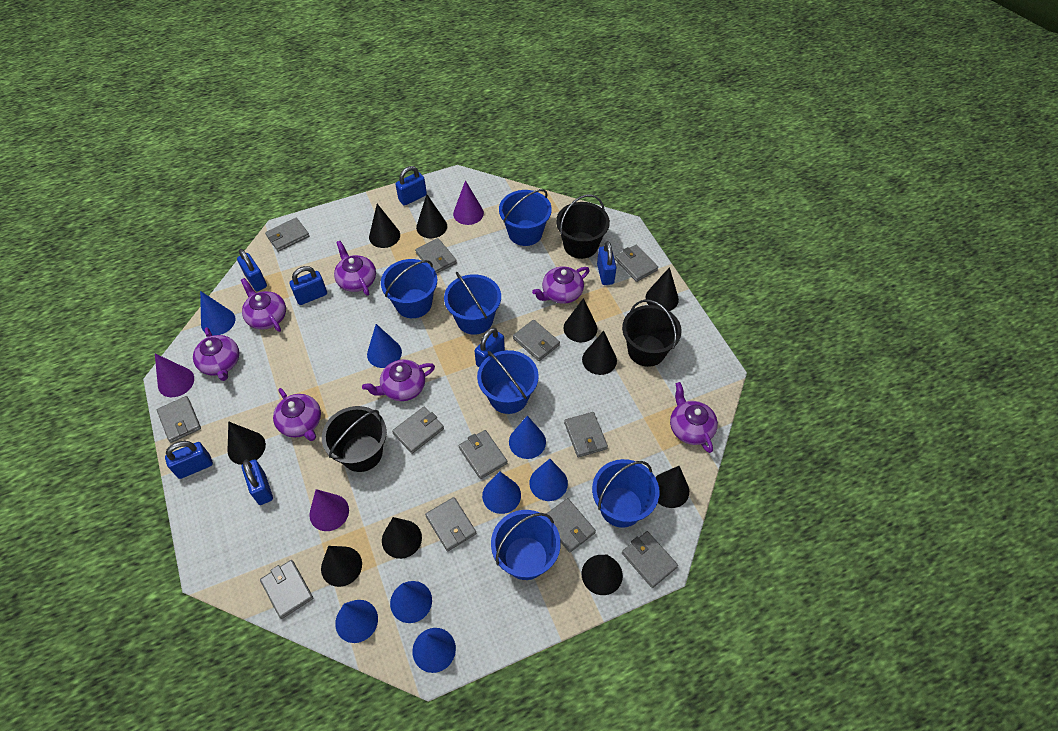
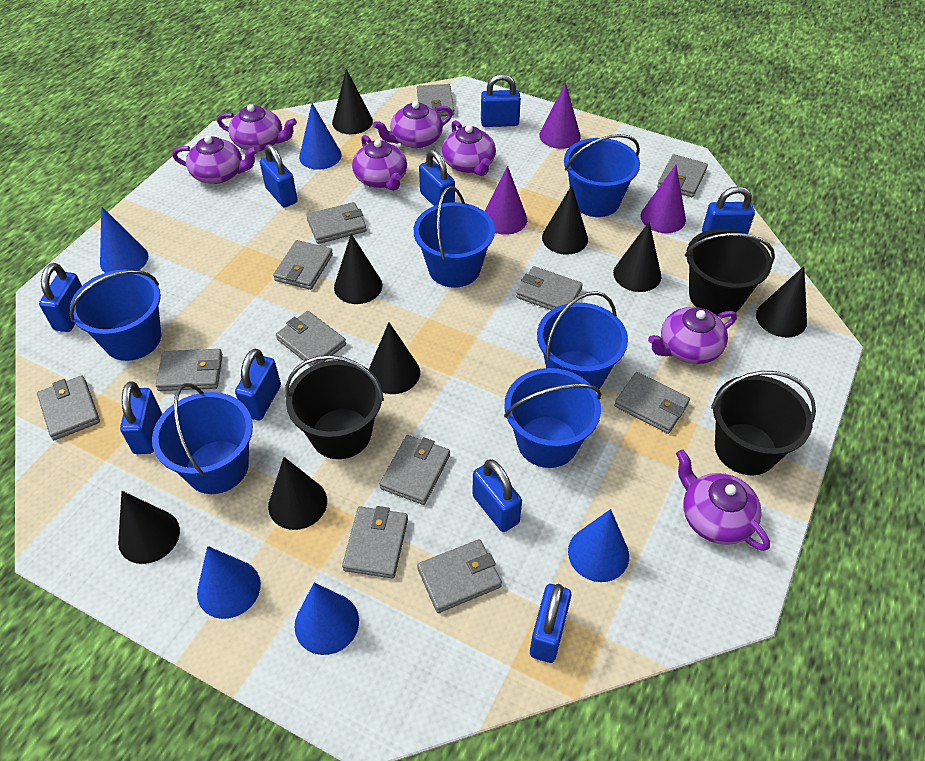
black cone: [228,422,266,465] [321,546,362,587] [369,204,400,248] [382,517,422,559] [416,194,447,238] [563,298,597,342] [582,331,617,375] [582,555,623,595] [646,267,679,311] [655,466,689,508] = 10 -> [118,491,180,564] [268,457,327,530] [332,69,373,134] [334,234,382,304] [369,322,420,394] [542,185,588,255] [613,222,661,292] [756,266,807,338] = 8
blue cone: [200,291,236,335] [335,600,378,643] [367,324,402,368] [390,581,432,623] [412,628,456,673] [482,472,521,514] [509,416,546,459] [529,459,568,501] = 8 -> [100,207,148,273] [197,546,261,619] [295,583,359,655] [299,103,342,170] [568,509,629,582] = 5
blue padlock: [165,441,213,479] [237,249,267,292] [242,459,273,505] [289,266,327,305] [395,166,427,206] [475,327,505,367] [597,241,617,285] = 7 -> [39,263,82,332] [120,381,162,454] [235,349,281,421] [260,144,298,208] [419,150,455,206] [472,459,522,532] [481,74,521,127] [530,584,571,663] [702,186,755,234] = 9

